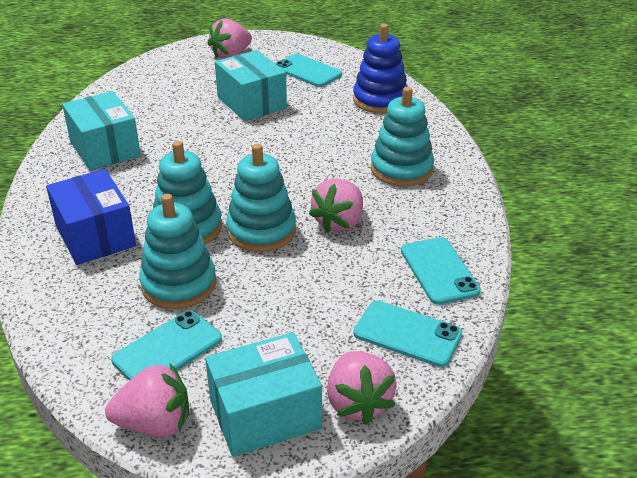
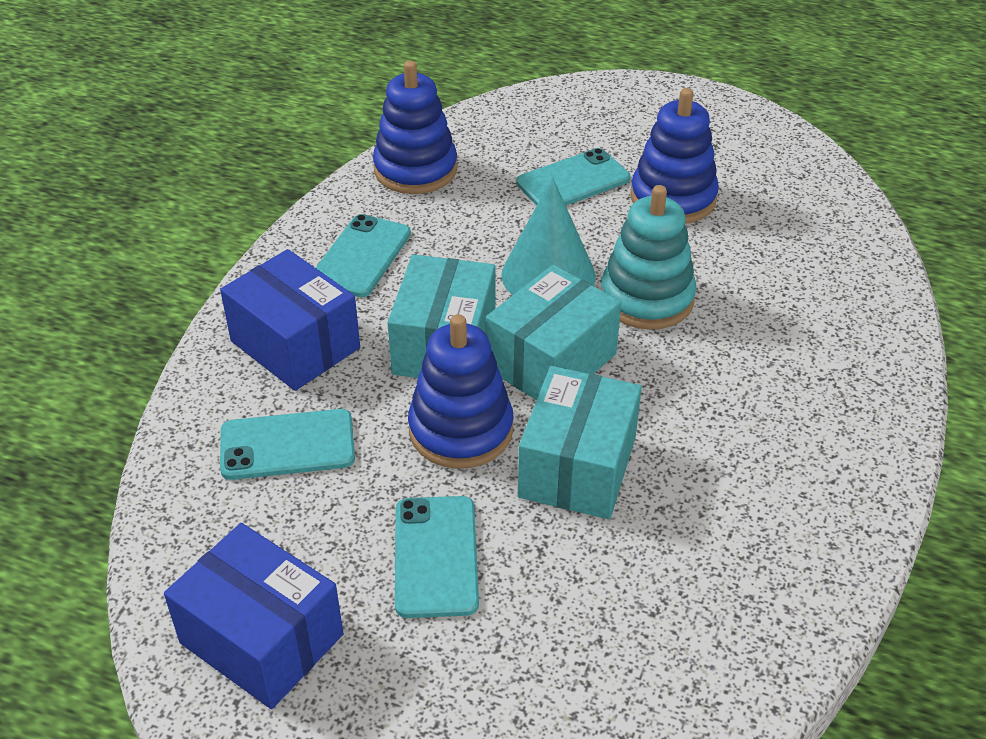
blue box: [46,169,136,265] = 1 -> [164,523,343,709] [220,249,360,391] = 2
blue stacking toy: [353,24,408,114] = 1 -> [373,61,457,194] [408,314,514,469] [630,88,719,224] = 3
pink strawberry: [105,364,189,437] [208,18,252,59] [309,178,363,233] [327,351,396,425] = 4 -> none = 0
turquoise cone: none = 0 -> [501,177,596,295] = 1
turquoise stacking toy: [139,194,216,309] [153,141,222,244] [226,144,296,252] [371,87,434,186] = 4 -> [601,185,696,330] = 1

